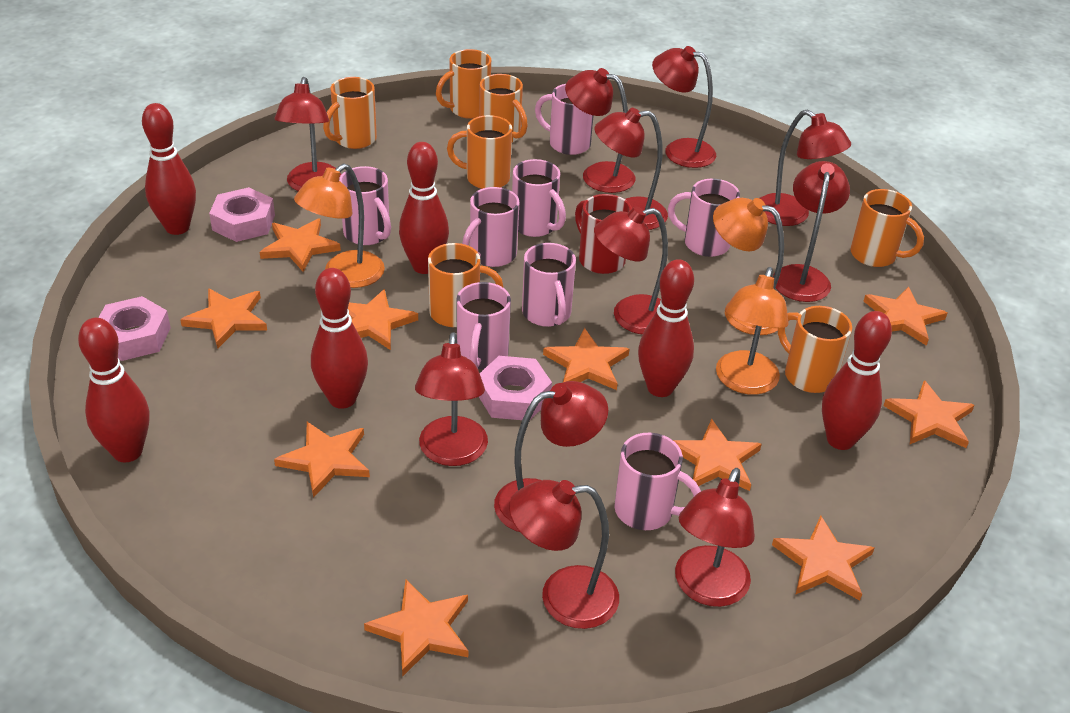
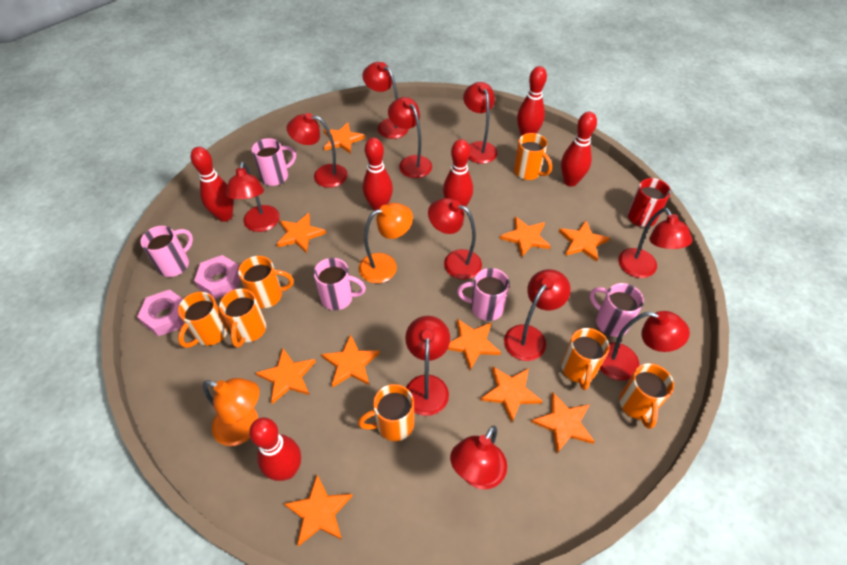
orange lamp: [294,164,385,288] [713,198,784,335] [716,267,789,395] = 3 -> [203,378,259,446] [359,203,413,283] = 2
pink mug: [339,166,391,245] [456,282,511,369] [462,187,519,267] [512,159,566,237] [522,243,576,327] [535,84,594,155] [614,433,701,530] [668,179,740,257] = 8 -> [140,226,193,277] [252,138,296,186] [314,258,366,310] [457,268,509,321] [590,283,644,337] = 5
pink nut: [98,296,171,361] [209,187,275,242] [479,356,552,420] = 3 -> [137,289,184,336] [194,255,240,299] = 2

